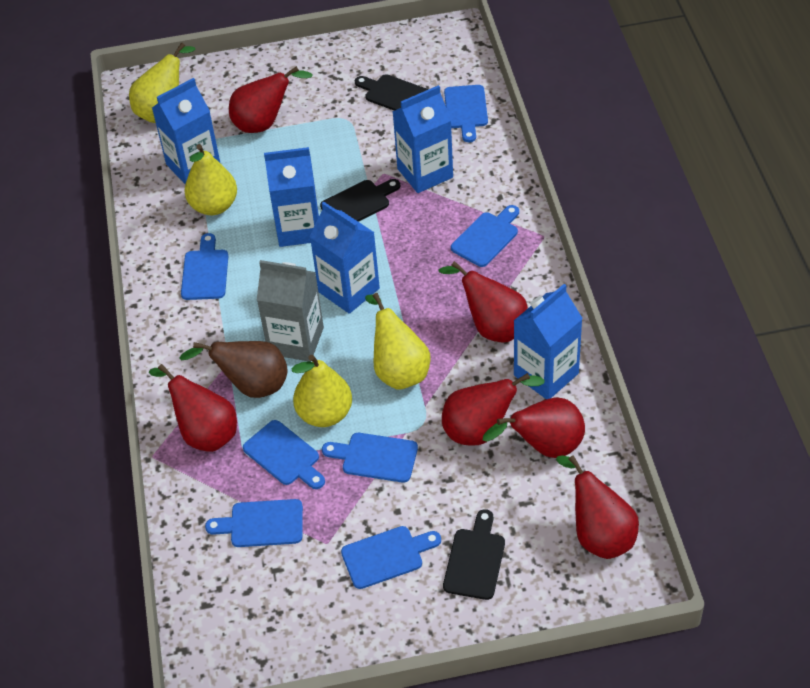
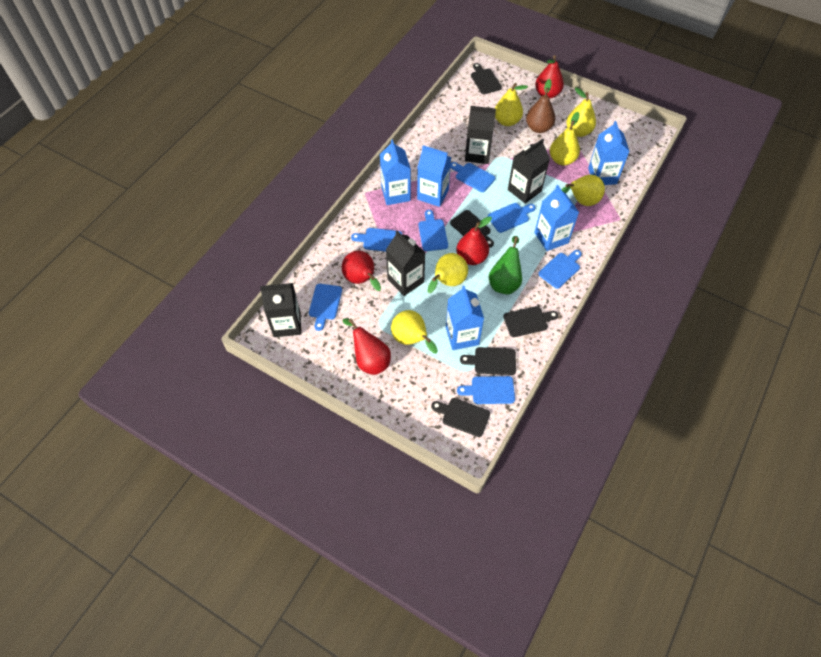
black carton: none = 0 -> [260,283,301,337] [386,231,425,296] [465,106,496,164] [508,139,550,203] = 4
black cutting board: [320,179,400,222] [355,74,429,111] [443,509,505,600] = 3 -> [431,398,490,437] [450,210,494,248] [460,347,516,375] [471,63,502,94] [503,306,558,337] = 5
green pear: none = 0 -> [489,236,522,294] = 1
grey carton: [257,260,324,362] = 1 -> none = 0
red pear: [149,364,237,452] [229,66,313,133] [439,261,528,342] [442,373,545,446] [483,398,585,458] [556,455,639,559] = 6 -> [342,251,381,291] [342,318,391,375] [456,216,492,265] [535,55,564,98] = 4
yellow pear: [129,42,195,123] [184,144,237,215] [292,355,352,427] [365,293,430,390] = 4 -> [391,310,438,353] [428,253,468,293] [495,83,528,126] [550,112,580,165] [561,175,605,206] [566,87,596,137] = 6

